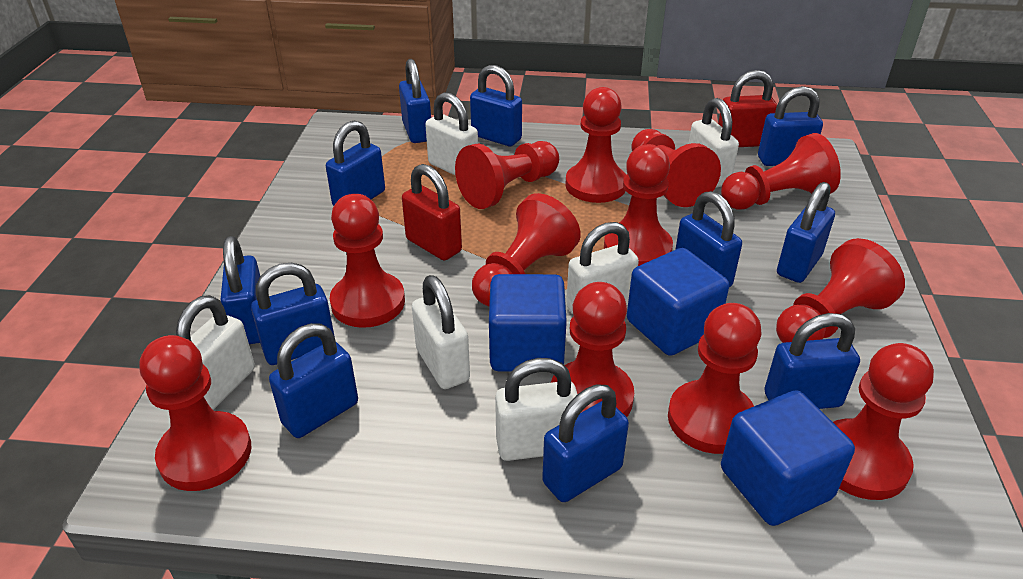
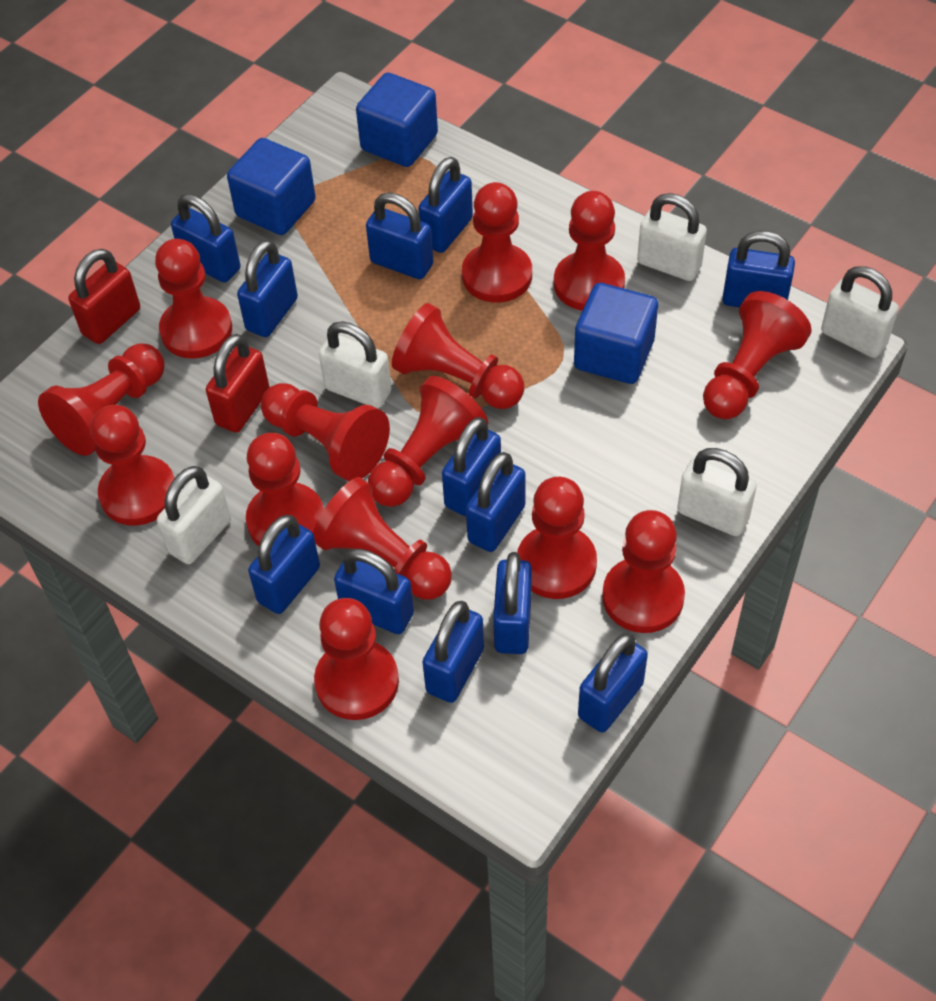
blue padlock: [220,236,260,344] [251,263,335,365] [269,323,358,438] [326,121,385,206] [399,59,431,143] [470,65,522,146] [542,384,629,502] [675,191,742,287] [758,86,823,166] [765,313,860,409] [777,182,835,283] = 11 -> [171,194,241,283] [237,240,298,337] [248,515,320,614] [334,549,414,634] [366,192,433,279] [418,157,473,253] [422,601,484,703] [442,417,501,516] [466,452,525,552] [493,552,532,654] [578,633,648,733] [722,231,795,307] = 12
red pawn: [139,335,251,491] [330,194,405,328] [455,141,559,209] [472,193,581,306] [551,282,634,417] [565,87,626,203] [604,144,673,266] [631,129,721,207] [668,303,761,454] [721,133,841,210] [776,238,905,343] [833,343,934,500] = 12 -> [38,343,165,456] [90,405,175,526] [155,239,232,359] [246,433,324,546] [261,383,390,481] [313,477,452,600] [314,598,399,720] [368,376,488,507] [392,303,524,409] [462,182,532,303] [517,477,597,599] [554,191,625,311] [602,510,685,633] [703,291,812,419] = 14
white padlock: [176,295,255,410] [412,275,470,389] [425,92,478,176] [495,358,577,461] [566,222,639,313] [689,98,739,188] = 6 -> [157,466,231,564] [319,321,392,408] [637,193,707,281] [677,448,757,536] [821,266,899,358] = 5

